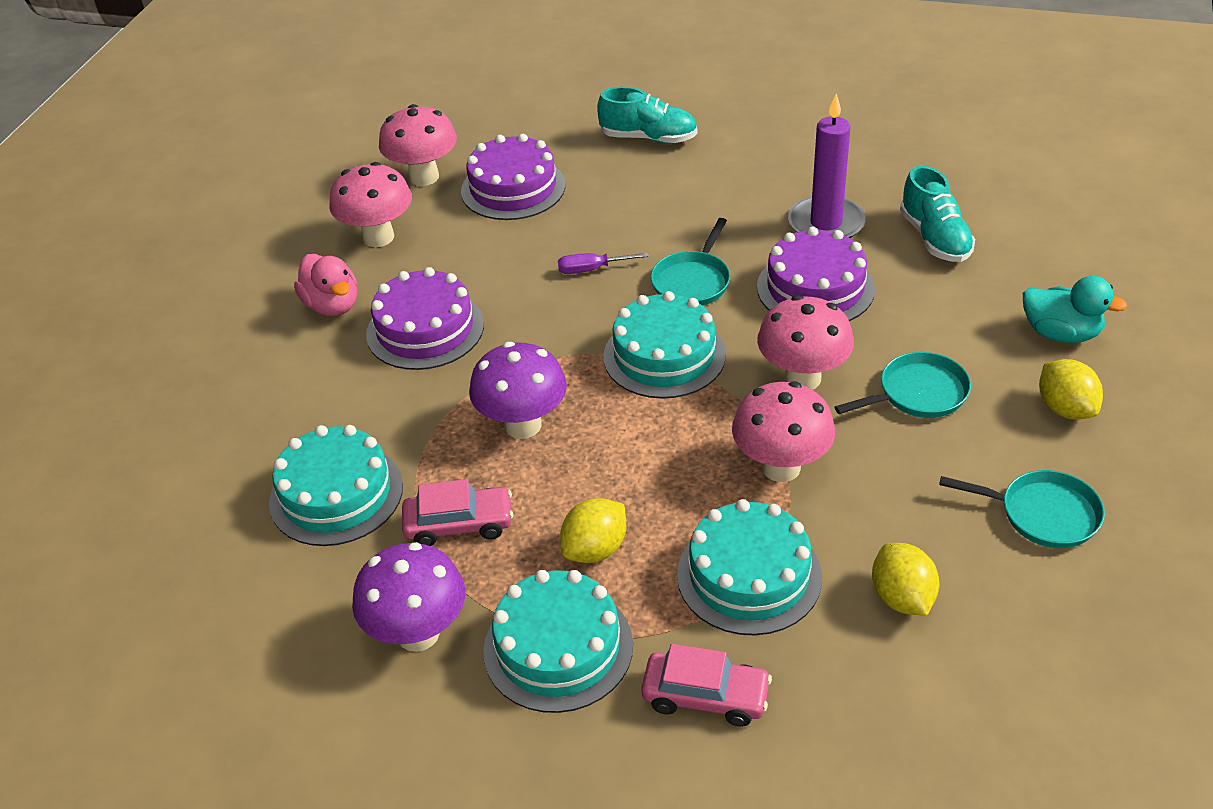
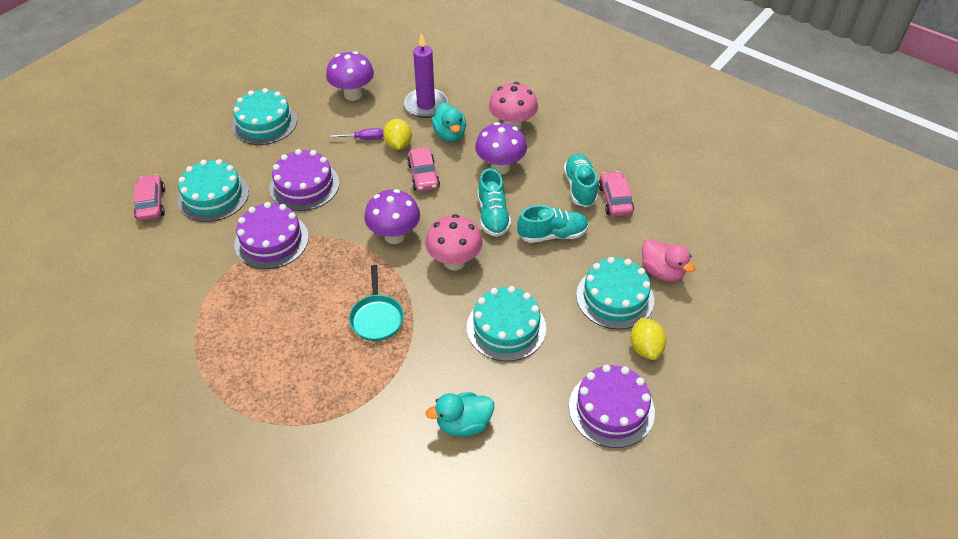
pink car: [402,479,514,546] [641,644,772,727] = 2 -> [133,174,165,221] [407,147,440,192] [598,171,634,217] = 3
pink mushroom: [329,162,412,247] [379,104,457,186] [732,381,835,482] [757,295,854,390] = 4 -> [425,214,483,270] [489,82,538,130] = 2
purple mushroom: [352,542,465,652] [469,342,567,439] = 2 -> [326,51,374,101] [364,189,420,244] [475,122,527,175] = 3
turquoise duck: [1023,276,1128,343] = 1 -> [425,392,494,436] [431,102,466,142] = 2
turquoise pan: [651,218,730,306] [835,352,971,418] [939,470,1105,548] = 3 -> [349,265,404,341] = 1
turquoise shoe: [597,87,697,143] [900,166,975,262] = 2 -> [477,168,511,237] [517,205,589,243] [564,154,598,207] = 3
yellow lemon: [560,498,626,563] [872,543,939,616] [1039,359,1103,419] = 3 -> [383,119,412,150] [630,317,666,360] = 2

